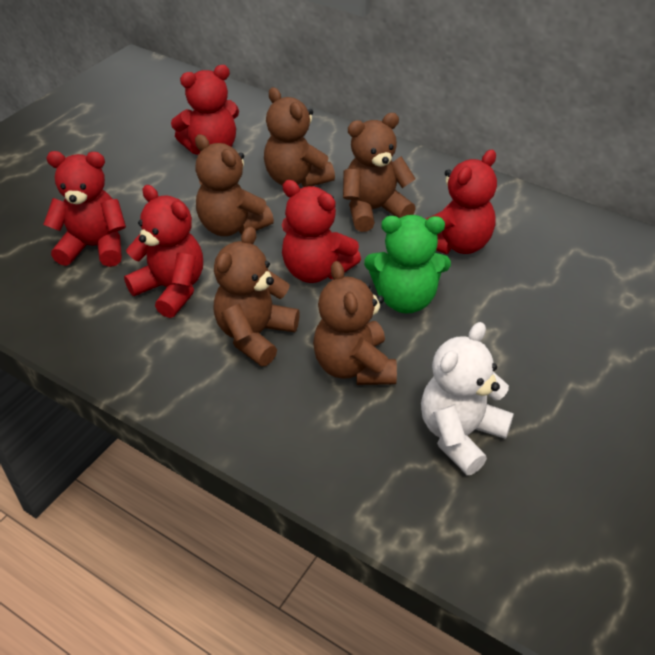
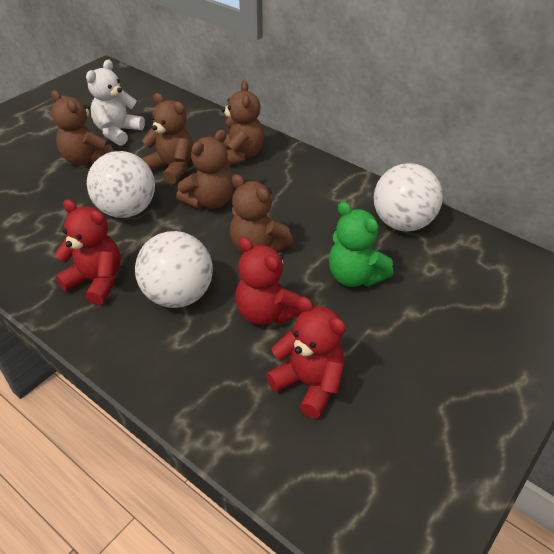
red teddy bear: [43,151,126,267] [124,185,203,318] [171,65,239,155] [282,180,361,283] [426,150,497,254] = 5 -> [54,199,121,305] [236,237,302,325] [266,297,346,418] = 3
white ball: none = 0 -> [87,151,155,218] [135,231,213,308] [374,163,443,232] = 3

